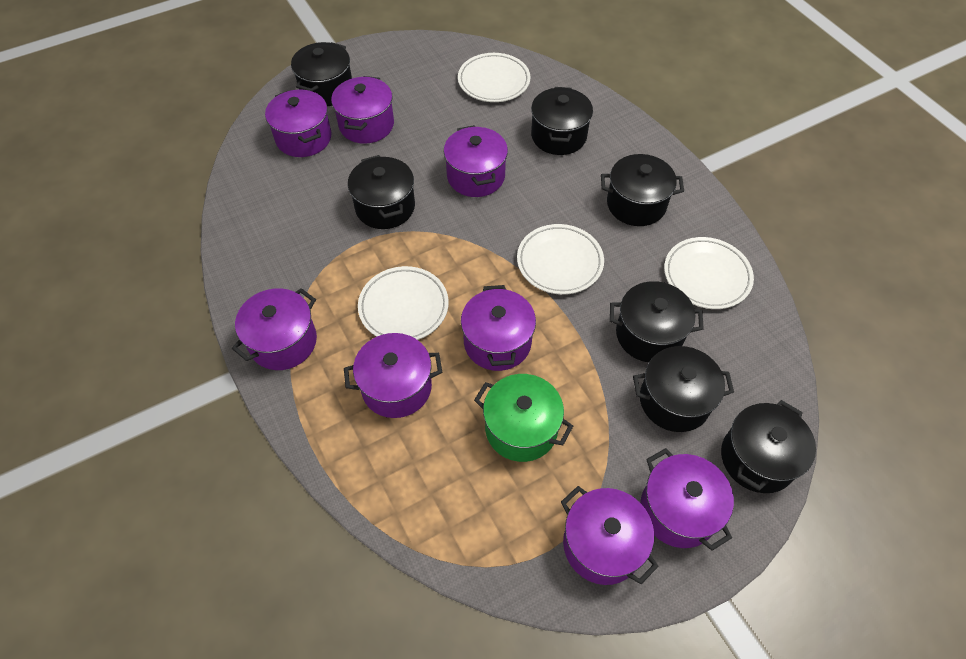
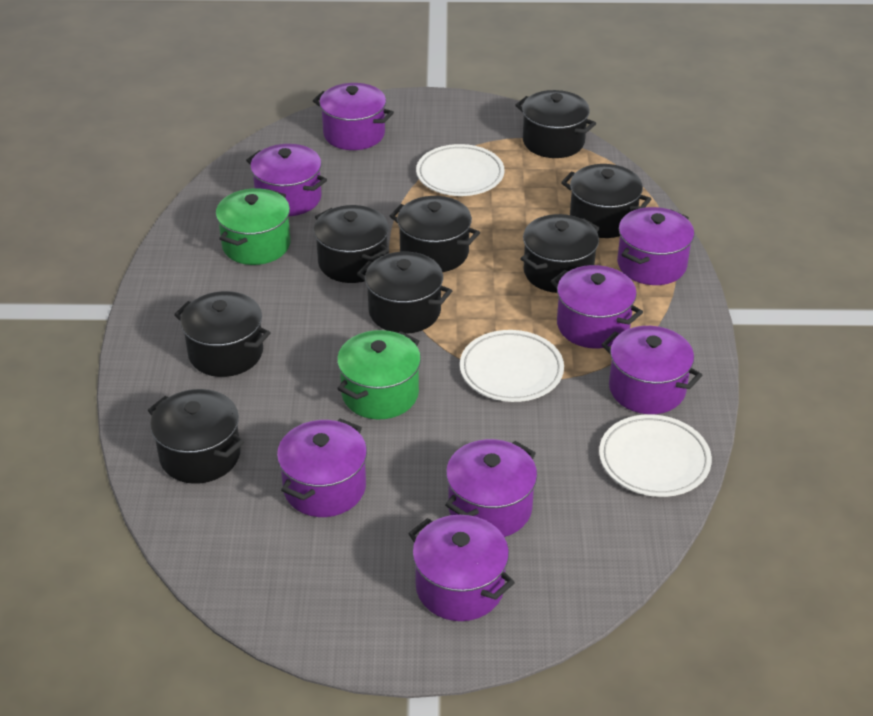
black pot: [291,42,352,106] [348,155,415,229] [531,87,593,155] [601,154,684,226] [610,281,704,362] [633,346,734,432] [721,400,816,493] = 7 -> [148,389,244,484] [174,291,271,377] [314,205,389,283] [357,252,452,334] [390,196,480,272] [515,90,596,158] [520,214,600,293] [561,164,651,238] = 8
green pot: [474,374,573,462] = 1 -> [216,188,291,265] [337,330,421,419] = 2
white plate: [358,266,449,340] [458,53,531,102] [517,224,604,295] [664,237,754,309] = 4 -> [416,144,505,196] [460,330,564,402] [599,414,712,497] = 3

